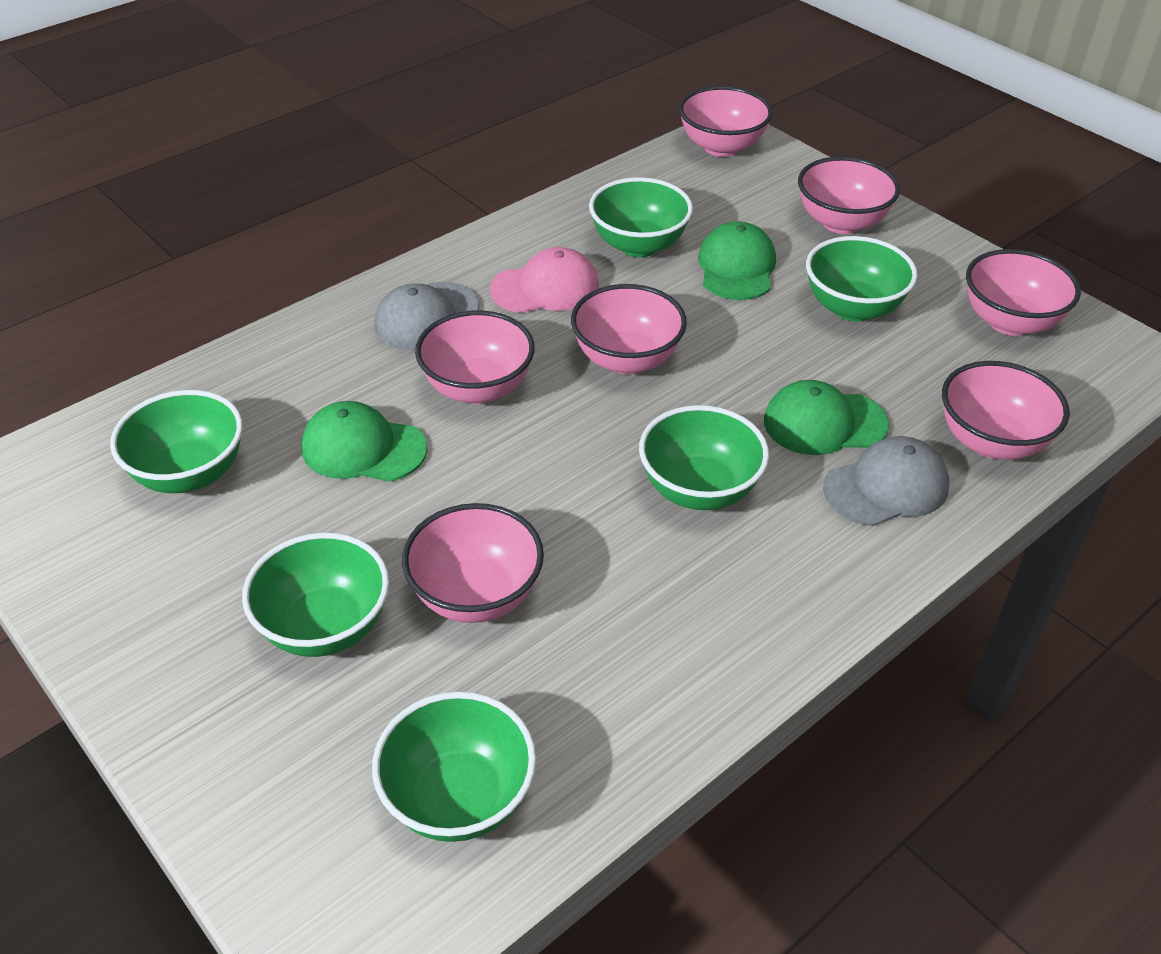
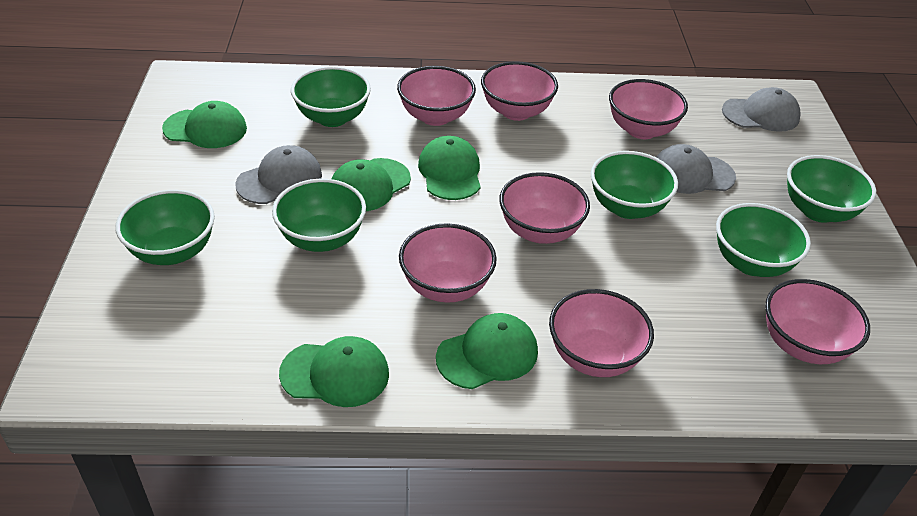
green cap: [302,401,428,482] [698,221,776,300] [764,380,889,455] = 3 -> [162,101,247,148] [279,336,389,407] [331,158,411,211] [418,136,481,200] [436,313,538,389] = 5
grey cap: [375,282,479,350] [823,436,949,526] = 2 -> [235,145,322,204] [656,144,736,194] [722,87,801,132] = 3
pink cap: [489,247,599,313] = 1 -> none = 0

